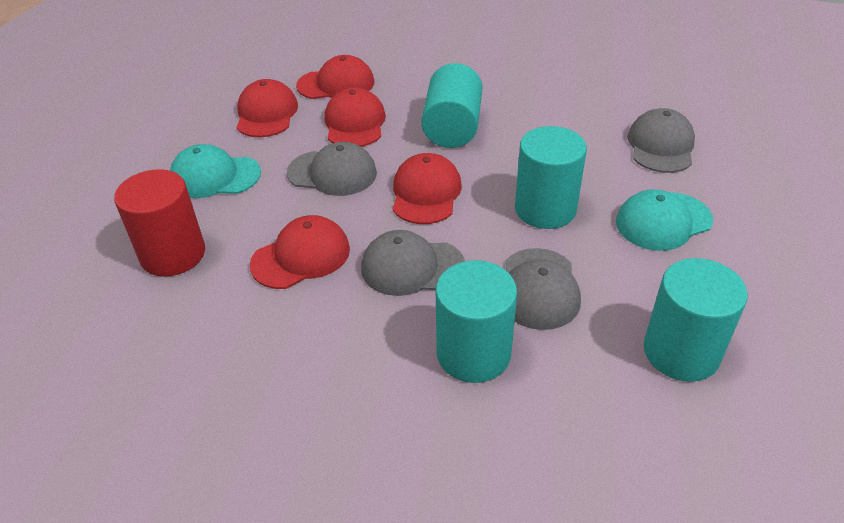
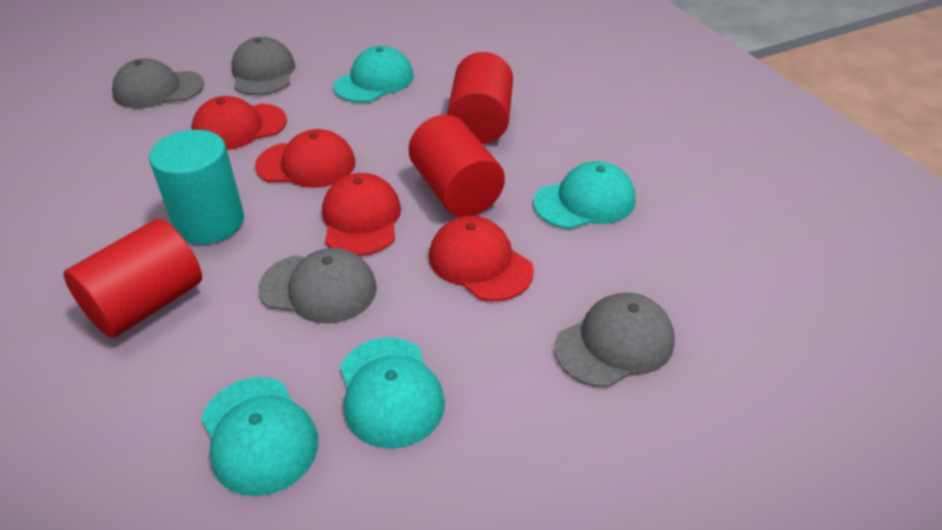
red cap: [236,79,298,137] [250,215,350,289] [296,55,374,99] [324,88,386,147] [393,153,462,224] = 5 -> [191,96,287,150] [255,129,355,188] [322,173,401,256] [429,216,534,302] = 4
red cylinder: [114,169,205,277] = 1 -> [63,219,202,338] [409,115,505,217] [447,52,513,144] = 3
turquoise cap: [170,144,261,198] [616,189,713,251] = 2 -> [201,377,318,496] [333,46,414,103] [340,337,445,449] [534,161,636,229] = 4
turquoise cylinder: [421,63,482,148] [436,260,517,383] [515,126,587,229] [644,258,748,382] = 4 -> [149,130,244,244] = 1

